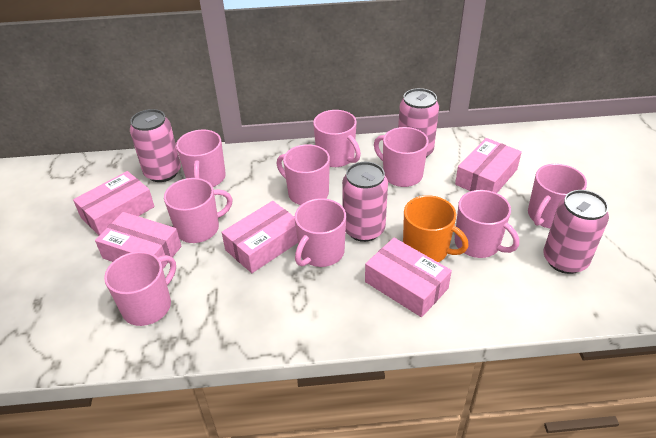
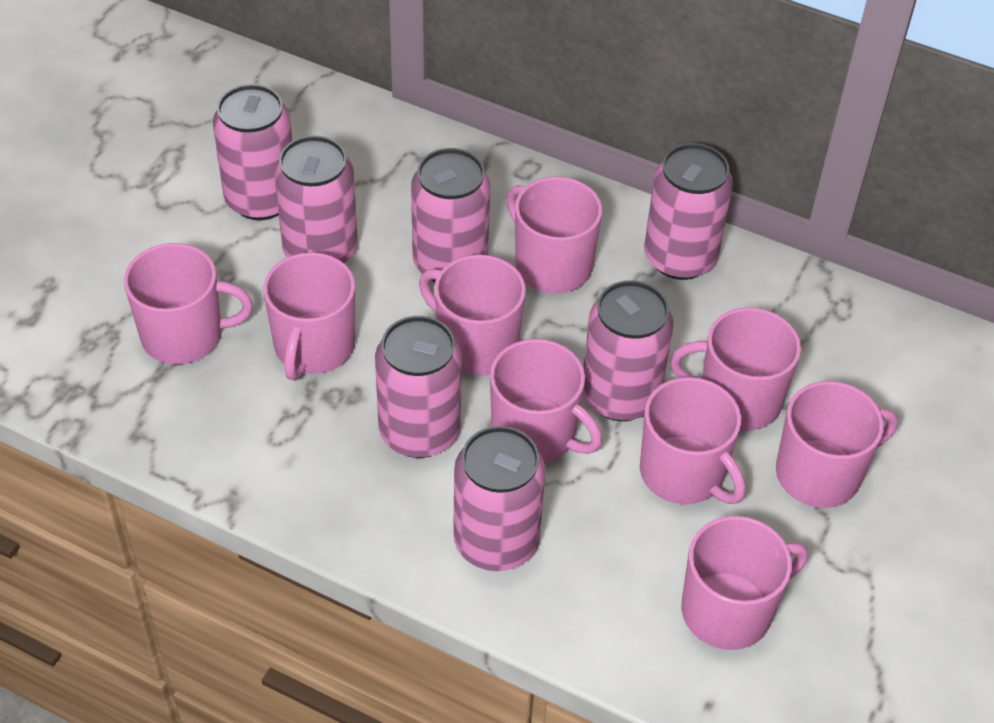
orange mug: [403,195,469,262] = 1 -> none = 0
pink box: [73,171,155,235] [95,212,181,268] [222,201,298,273] [365,238,452,317] [455,138,522,193] = 5 -> none = 0
pink can: [130,109,181,182] [342,162,388,242] [398,88,439,157] [543,190,609,274] = 4 -> [213,84,292,220] [274,135,358,263] [375,316,462,458] [411,148,490,282] [453,426,546,571] [583,280,674,421] [644,143,733,280] = 7

